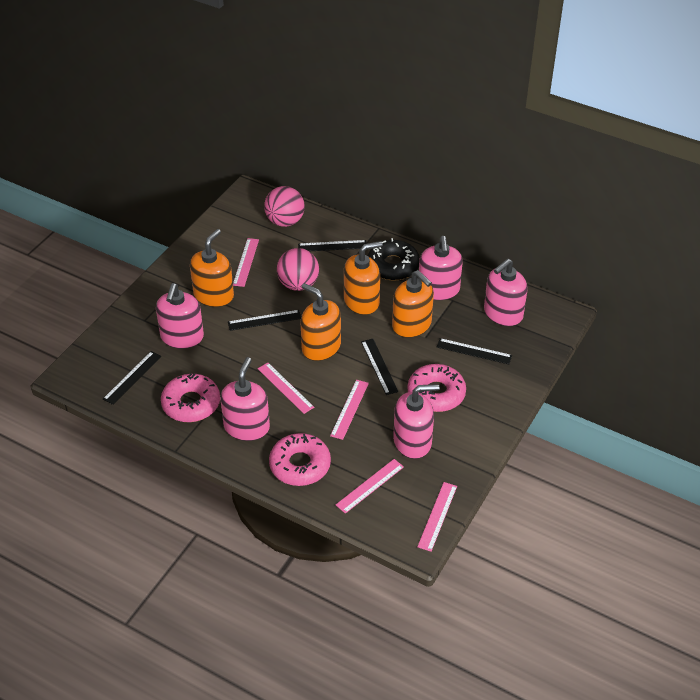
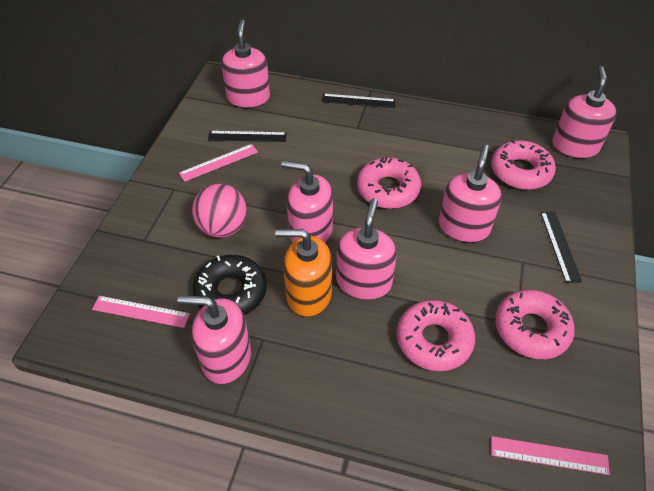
black ruler: [103,351,161,405] [228,310,301,331] [298,240,367,251] [361,339,399,395] [437,338,512,364] = 5 -> [208,131,287,142] [321,94,396,108] [540,211,582,284] = 3
orange soap dispenser: [190,229,234,307] [301,283,341,361] [344,241,382,315] [392,270,434,338] = 4 -> [275,229,332,317] = 1
pink ball: [264,186,305,227] [277,248,319,291] = 2 -> [192,184,247,238] = 1
pink donut: [161,374,220,422] [269,433,331,486] [408,364,466,412] = 3 -> [357,157,421,209] [397,300,475,371] [491,140,556,190] [495,290,575,359] = 4
pink ruler: [233,238,259,287] [258,363,314,414] [330,380,369,440] [336,459,404,514] [417,482,457,552] = 5 -> [92,296,190,328] [179,144,258,182] [491,436,610,475] = 3
pink soap dispenser: [156,283,204,349] [220,357,270,441] [393,384,440,459] [419,236,463,300] [484,258,528,326] = 5 -> [177,296,251,384] [221,20,270,108] [281,160,333,243] [336,198,397,300] [439,145,502,243] [552,66,617,159] = 6

